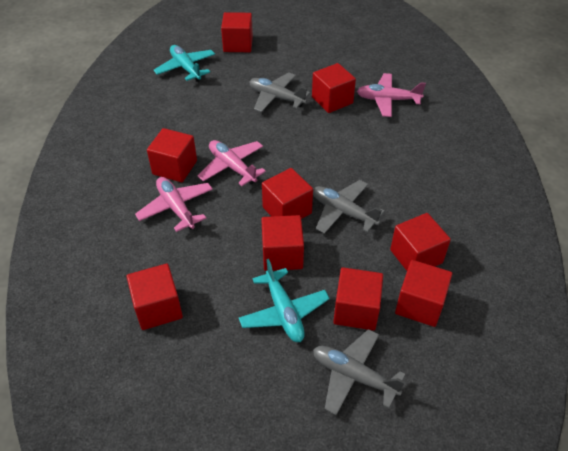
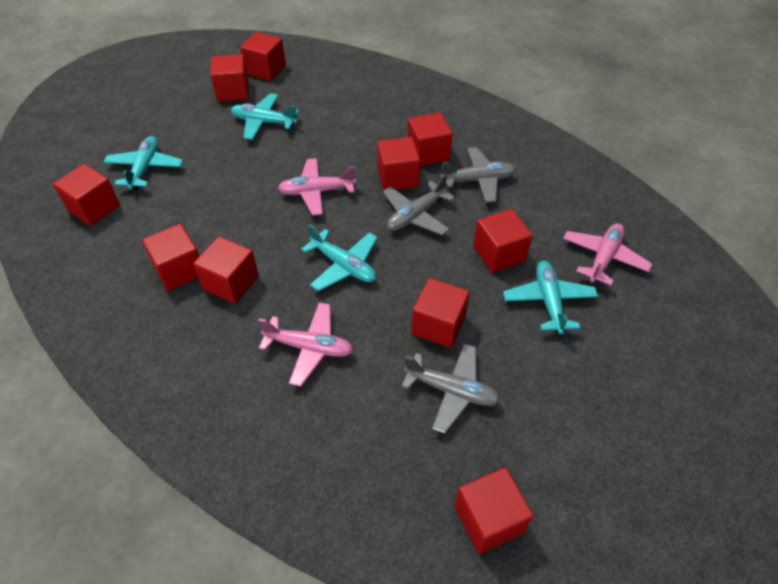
red cube: [127,264,183,330] [147,128,197,182] [221,12,253,52] [261,215,304,271] [262,168,313,219] [312,63,356,113] [333,267,383,330] [390,213,451,271] [395,260,452,327] = 9 -> [53,164,120,226] [142,224,199,291] [193,236,259,304] [210,54,249,102] [240,32,286,81] [377,137,420,190] [408,112,453,166] [412,278,470,348] [455,467,534,554] [473,209,533,273] = 10
turquoise plane: [154,45,215,82] [239,259,330,342] = 2 -> [104,136,183,190] [231,93,299,140] [301,224,378,291] [503,261,598,334] = 4

